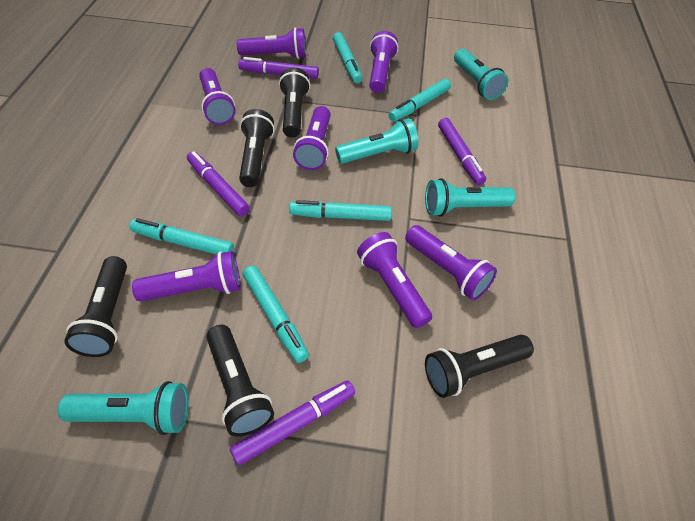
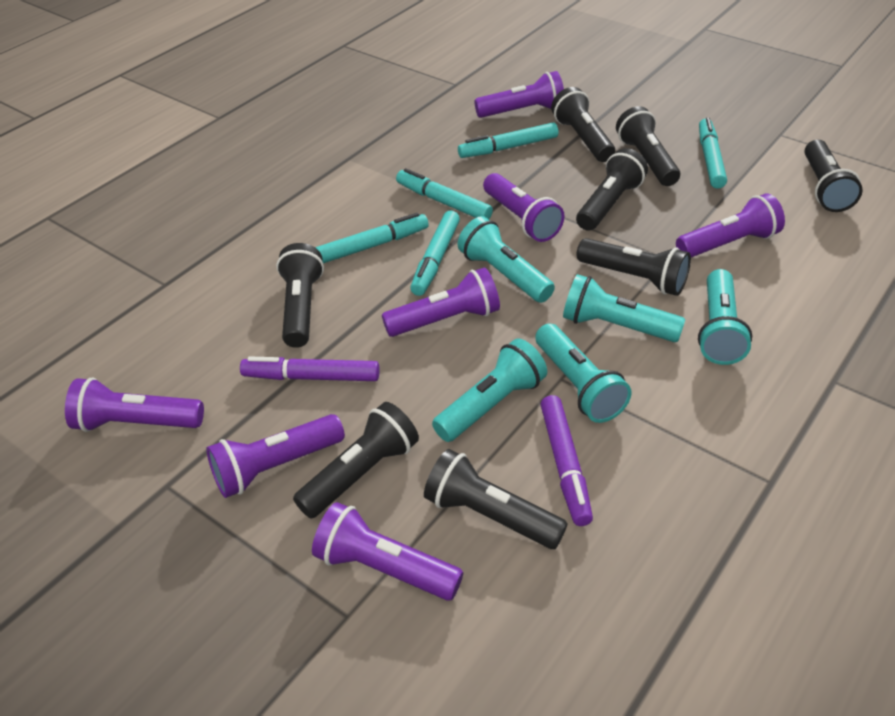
black flashlight: [64,256,127,357] [206,325,274,437] [239,109,275,187] [279,67,310,138] [425,335,534,398] = 5 -> [276,243,324,348] [293,402,419,518] [424,449,568,549] [551,87,615,162] [576,148,648,231] [577,238,691,296] [616,106,680,186] [804,140,863,212] = 8
purple marker: [187,151,250,216] [230,380,355,466] [238,57,319,79] [438,118,486,185] = 4 -> [240,357,380,381] [540,395,593,526] = 2
turquoise flashlight: [58,381,188,435] [335,118,419,164] [425,178,515,217] [454,49,508,100] = 4 -> [432,338,547,442] [458,216,555,303] [535,324,631,423] [563,274,685,342] [698,269,752,365] = 5

